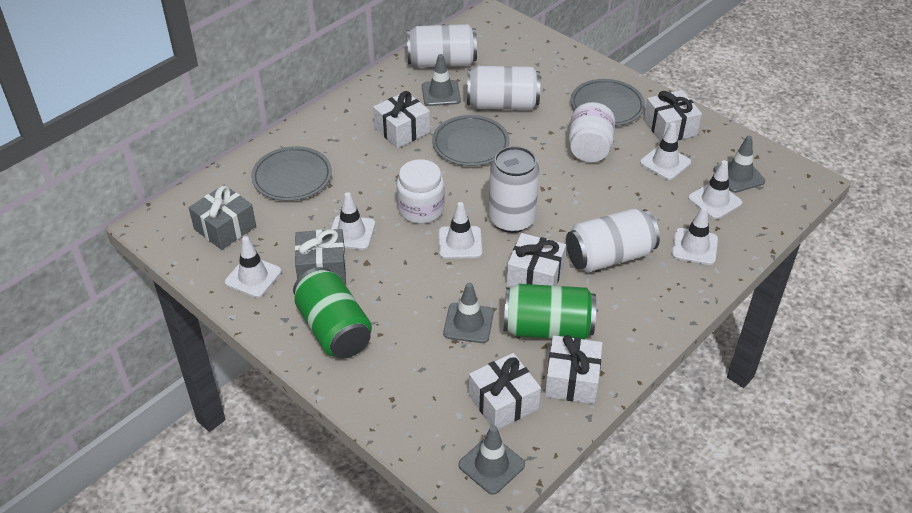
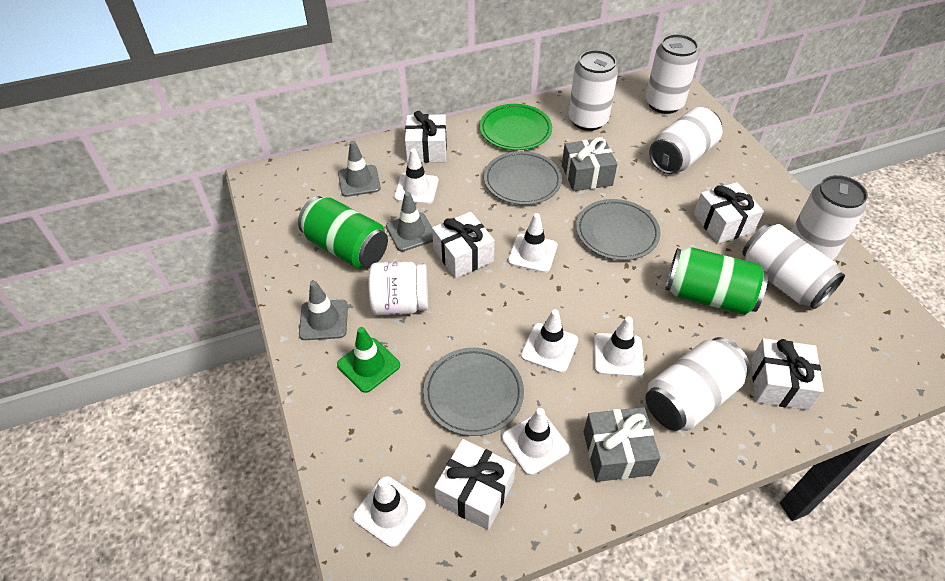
green plate: none = 0 -> [480,104,552,150] = 1
green traffic cone: none = 0 -> [337,327,400,393] = 1
grey traffic cone: [422,54,461,106] [443,283,494,343] [458,425,525,495] [713,136,765,193] = 4 -> [299,281,348,340] [338,141,381,197] [386,192,433,251] = 3
white can: [407,24,477,67] [467,66,540,110] [489,146,540,233] [566,208,660,272] = 4 -> [569,50,618,131] [646,34,699,114] [646,337,750,431] [649,107,723,174] [742,224,845,309] [791,175,868,260] = 6
white jar: [397,159,445,224] [569,102,615,162] = 2 -> [368,261,428,315] = 1

